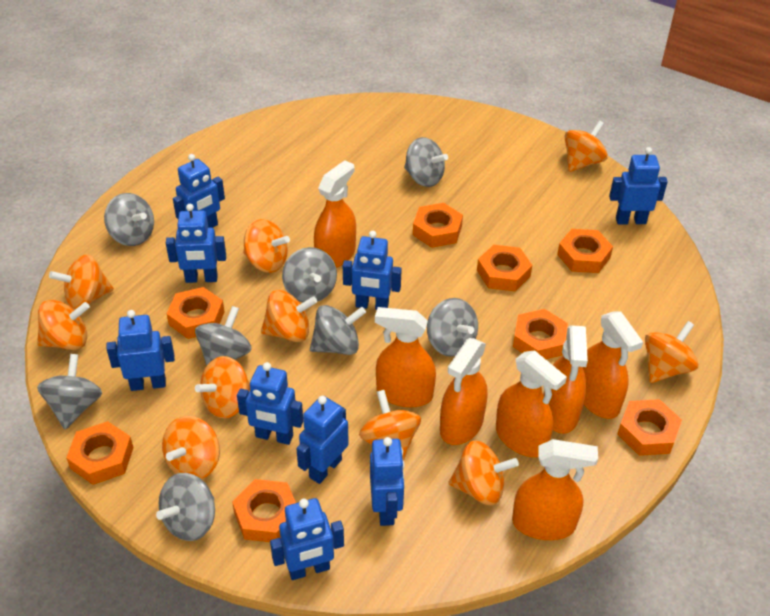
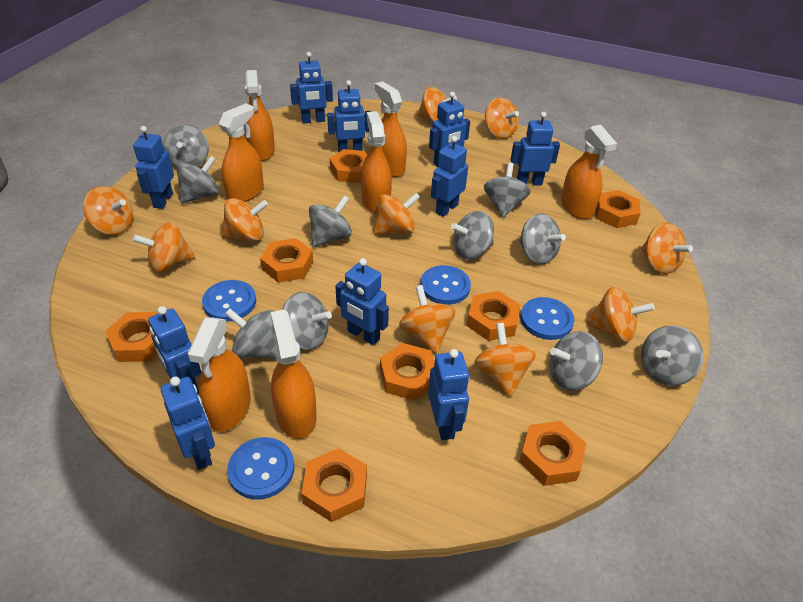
blue button: none = 0 -> [202,280,256,322] [227,437,295,500] [420,265,471,305] [521,297,574,340] = 4
blue robot: [106,310,175,391] [166,204,226,283] [173,154,225,228] [237,362,303,445] [270,498,344,580] [296,396,349,484] [343,231,402,310] [370,437,405,526] [609,147,668,224] = 9 -> [133,126,174,209] [148,306,201,393] [161,377,215,470] [290,52,333,124] [327,80,371,152] [335,258,389,345] [428,349,470,440] [429,92,470,167] [431,136,468,217] [511,112,560,185] = 10
grey spinning top: [37,354,102,429] [104,193,154,246] [156,473,215,541] [195,306,252,366] [282,247,337,302] [310,305,366,355] [404,137,448,187] [427,298,478,357] = 8 -> [163,124,209,167] [176,156,219,204] [225,309,277,358] [282,292,332,350] [309,195,352,247] [451,211,494,260] [484,163,530,217] [519,213,566,264] [549,331,603,391] [641,325,704,386] = 10

